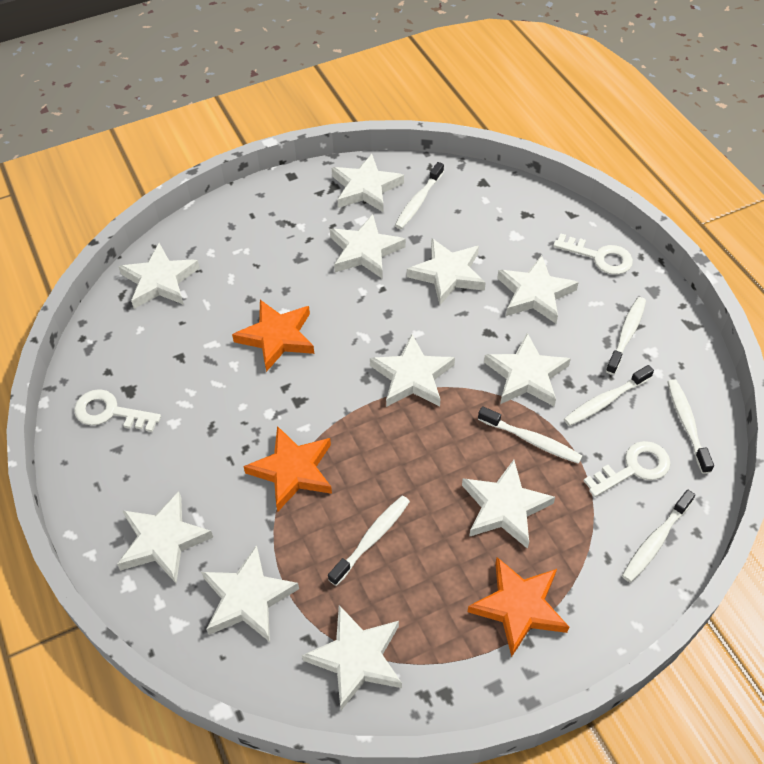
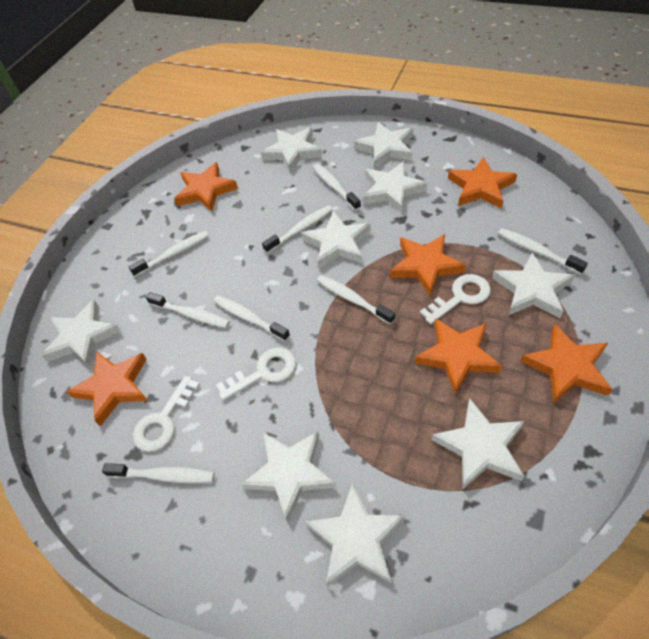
orange star: [232,300,314,372] [243,426,332,511] [468,557,569,657] = 3 -> [66,352,148,426] [174,162,238,212] [390,234,466,296] [415,318,502,394] [448,157,517,209] [520,324,613,404] = 6
white star: [117,491,213,583] [118,243,200,309] [201,545,299,642] [302,605,402,710] [330,214,406,279] [332,154,404,213] [370,334,455,407] [407,238,486,305] [462,460,555,549] [484,333,571,406] [497,255,579,323] = 11 -> [42,300,121,367] [241,431,336,522] [261,127,322,173] [301,211,371,268] [306,483,405,587] [354,122,413,168] [363,161,428,213] [432,399,524,489] [492,252,575,318] = 9
white toothbrush: [328,495,410,586] [395,162,444,229] [478,406,582,464] [564,365,654,426] [606,297,646,375] [622,490,695,582] [667,379,714,474] = 7 -> [102,463,215,483] [128,231,209,277] [146,292,230,328] [214,295,290,341] [262,205,333,253] [313,164,361,211] [317,275,395,325] [498,228,588,274] = 8

